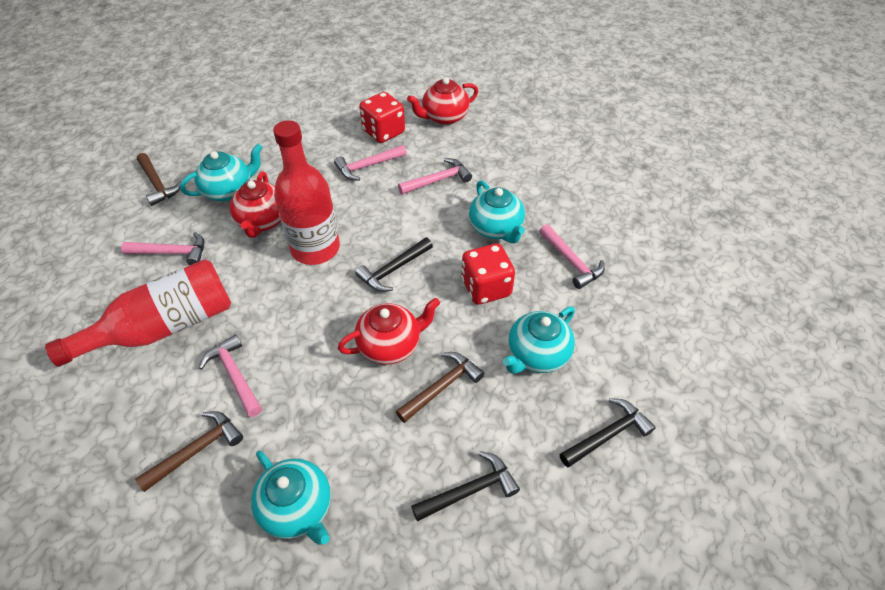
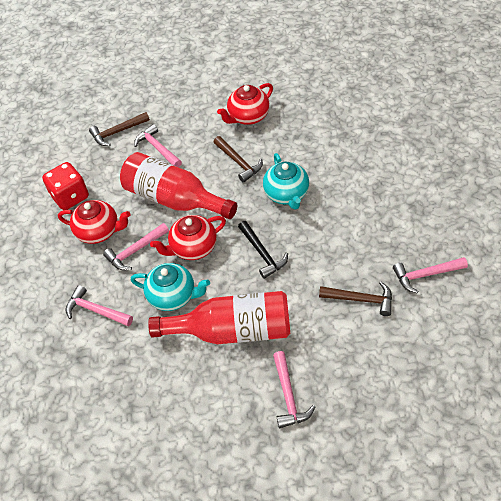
black hammer: [355,237,433,292] [411,451,520,521] [560,398,656,467] = 3 -> [238,221,288,279] = 1
red dice: [359,92,405,143] [461,243,515,305] = 2 -> [42,162,89,210] = 1
turquoise teapot: [180,144,263,201] [251,451,331,545] [469,180,525,244] [503,306,575,374] = 4 -> [131,263,210,311] [263,153,309,210] = 2

